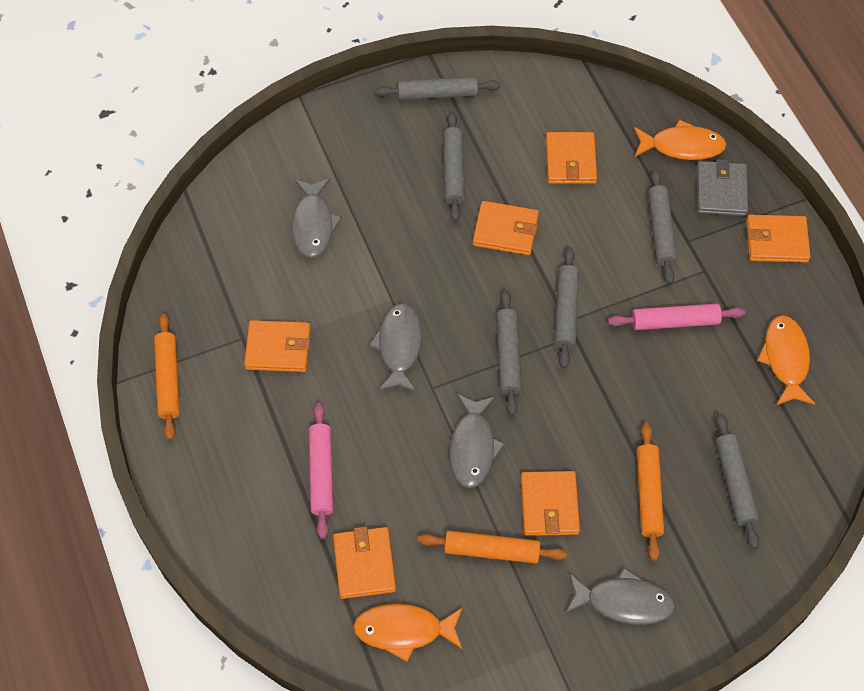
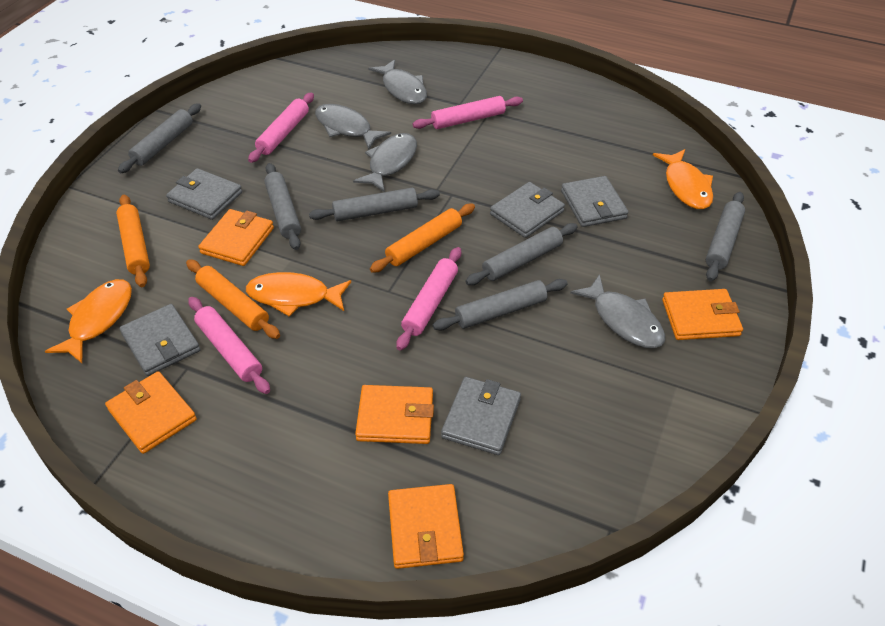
grey wallet: [697,159,748,216] = 1 -> [120,304,200,376] [166,168,242,220] [441,377,521,455] [490,182,565,238] [561,176,629,227] = 5
orange wallet: [244,320,311,372] [333,527,396,599] [473,201,539,255] [521,471,580,536] [546,132,597,184] [746,215,810,263] = 6 -> [105,371,197,454] [198,209,274,266] [355,385,434,444] [388,484,464,569] [662,289,743,340] = 5
pink rolling pin: [309,403,333,539] [608,304,745,330] = 2 -> [188,297,270,394] [248,93,314,163] [396,247,461,350] [412,96,523,129] = 4

